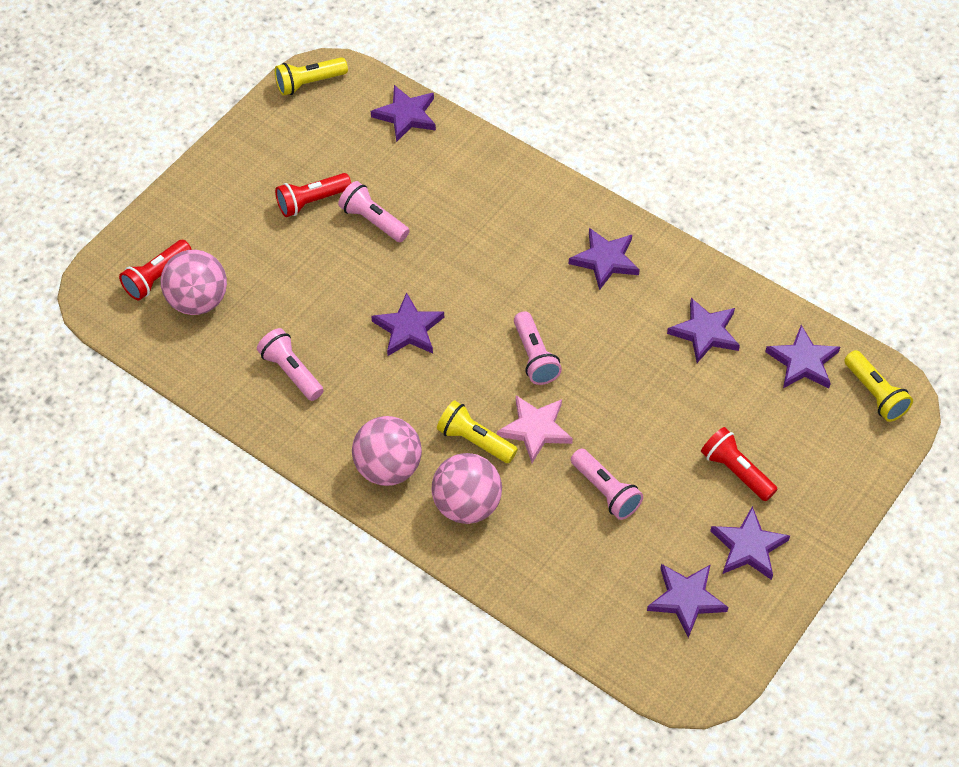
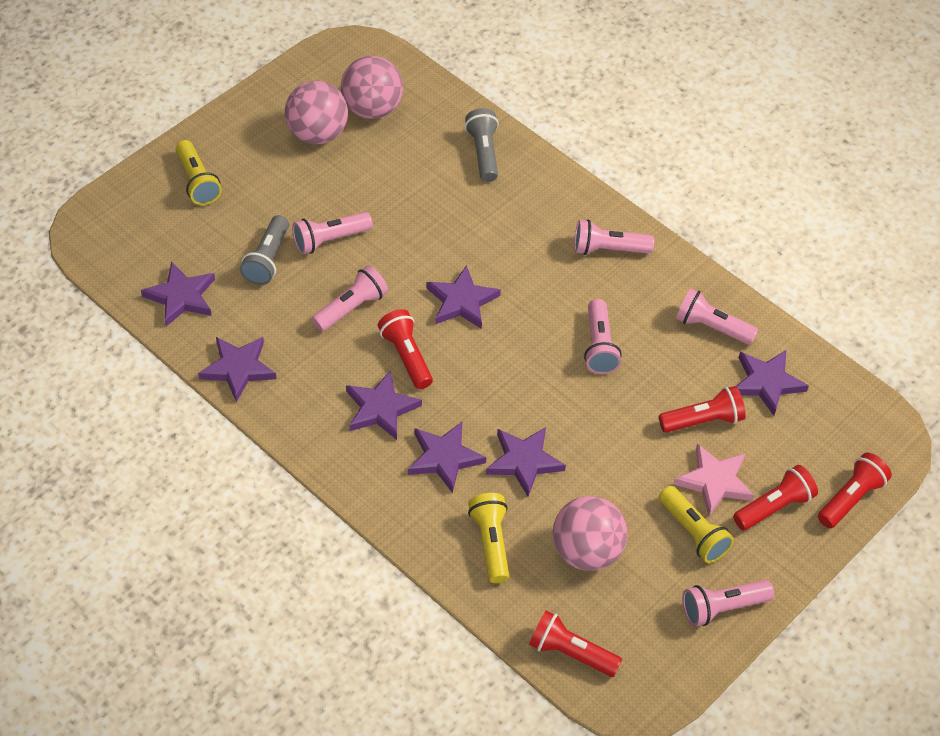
grey flashlight: none = 0 -> [240,215,289,285] [465,108,499,182] = 2
pink flashlight: [257,328,324,401] [338,181,410,242] [514,311,562,385] [571,448,643,520] = 4 -> [292,212,373,254] [312,265,388,332] [574,219,654,255] [584,299,622,374] [676,288,759,345] [682,580,774,626] = 6
red flashlight: [119,240,192,300] [275,173,351,217] [701,427,777,501] = 3 -> [378,309,433,389] [529,610,622,677] [659,386,746,433] [733,465,818,530] [818,452,892,528] = 5

